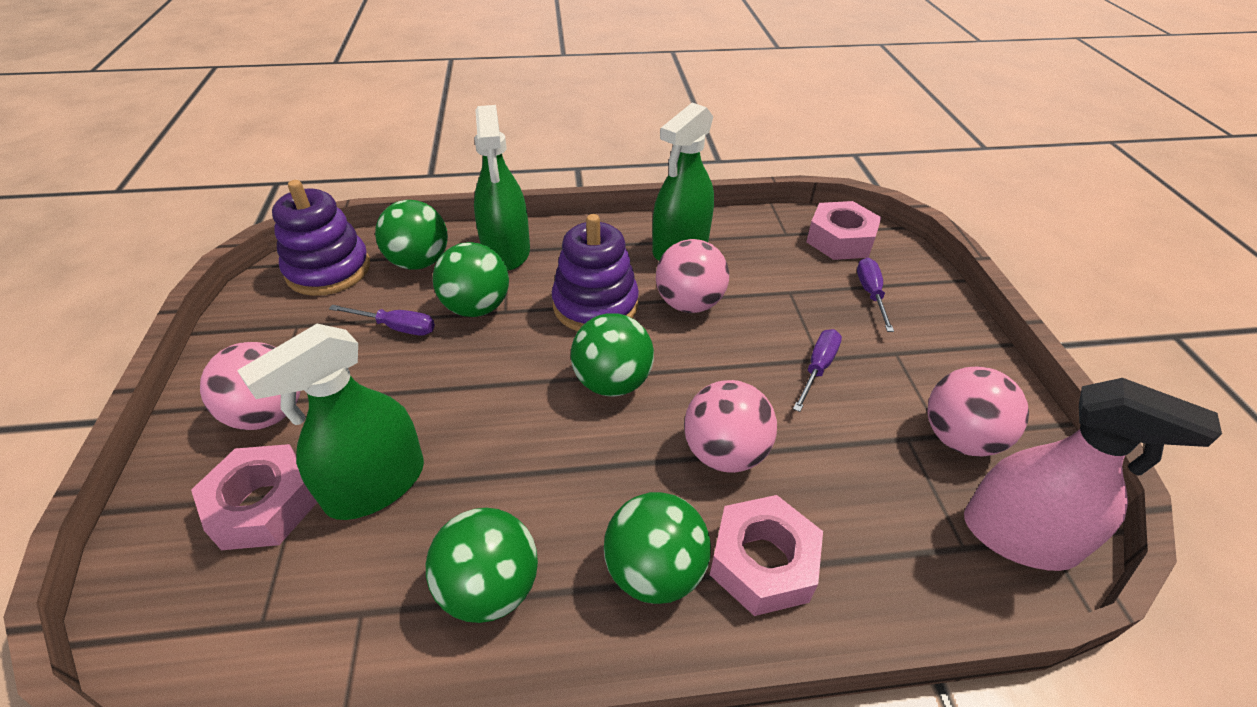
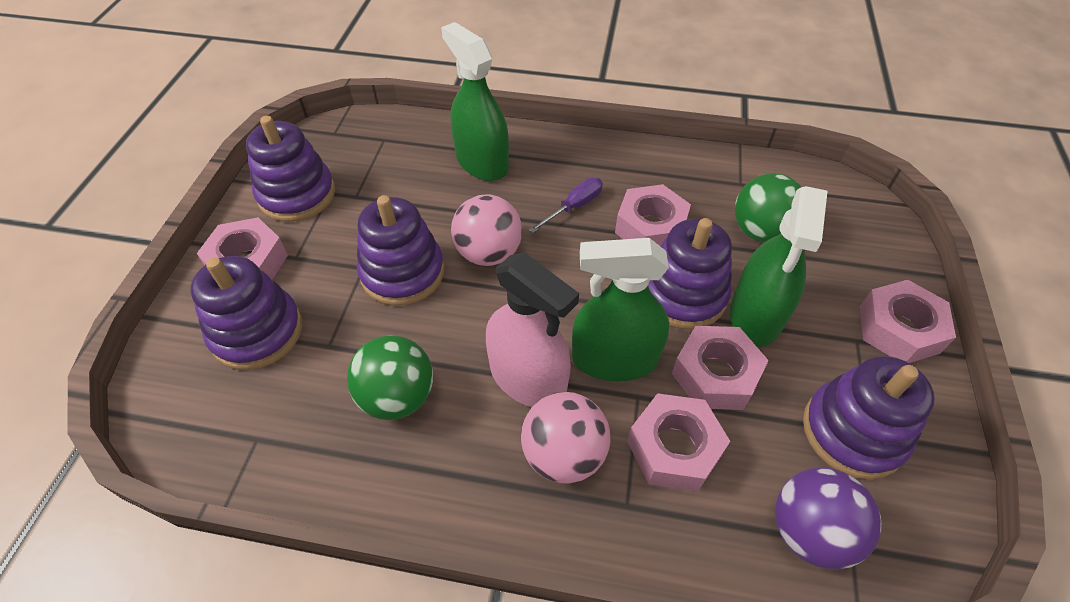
green ball: [375,200,448,270] [426,508,538,623] [433,242,509,317] [571,313,654,397] [604,492,711,604] = 5 -> [347,335,433,420] [735,173,801,243] = 2
pink ball: [200,342,301,430] [656,239,729,313] [684,380,777,473] [928,366,1029,456] = 4 -> [451,194,522,266] [521,392,611,483] = 2
pink nut: [191,444,317,550] [710,495,823,616] [806,201,881,260] = 3 -> [197,217,288,280] [615,184,691,246] [627,393,730,491] [672,326,769,410] [860,280,956,363] = 5
purple ball: none = 0 -> [775,467,881,570] = 1
purple screwdriver: [329,305,435,336] [793,329,842,412] [857,258,894,332] = 3 -> [529,178,603,233] = 1
purple stacking toy: [272,180,370,296] [552,214,639,331] = 2 -> [191,256,302,370] [246,116,335,222] [357,195,445,306] [648,218,732,329] [803,356,935,479] = 5

